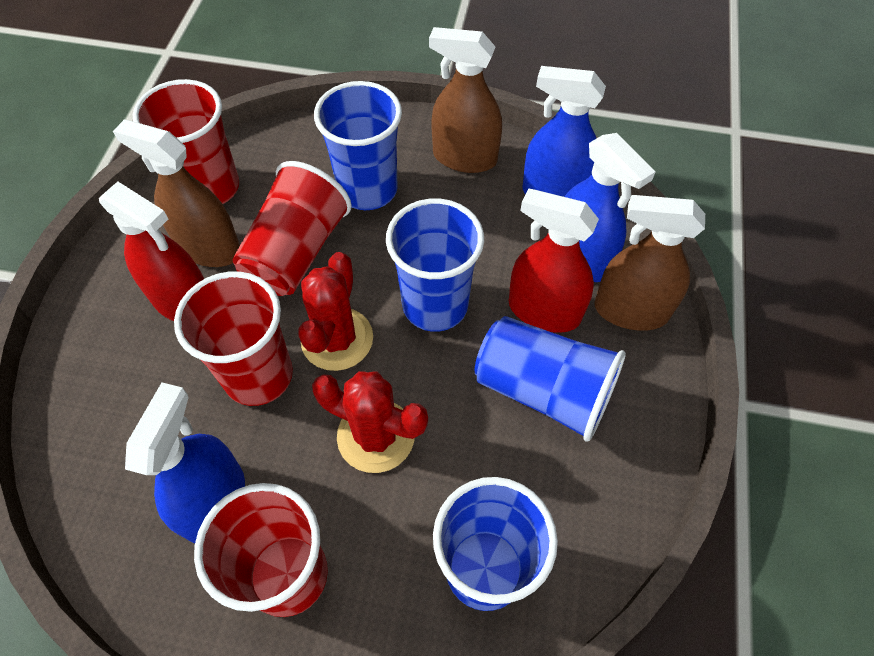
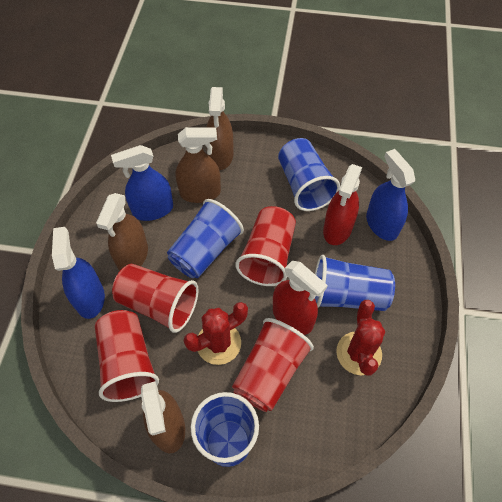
brown spray bottle: [113,120,240,267] [429,27,502,173] [594,195,705,331] = 3 -> [96,193,148,271] [141,382,185,454] [175,127,221,203] [206,87,233,170] = 4

